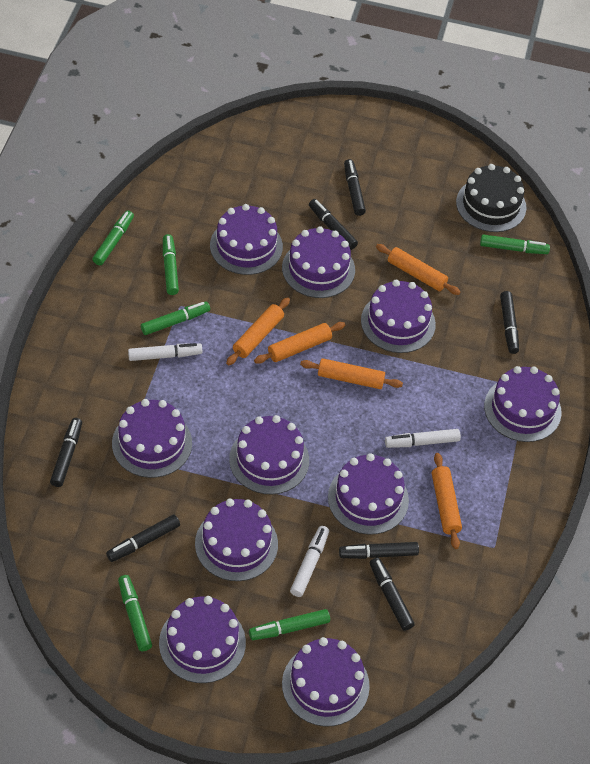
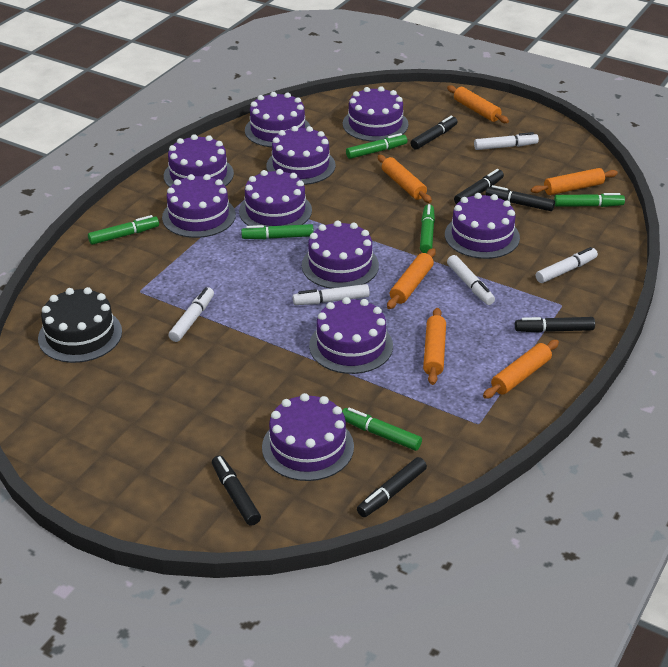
black marker: [50,418,82,487] [106,515,180,562] [309,199,358,250] [339,542,419,559] [344,159,366,216] [370,557,415,631] [500,291,519,354] = 7 -> [212,455,261,526] [357,457,427,517] [410,116,457,150] [454,169,504,204] [486,185,555,211] [515,317,595,333] = 6
orange rolling pin: [226,298,290,365] [254,322,345,364] [300,358,403,389] [376,244,460,295] [432,453,462,549] = 5 -> [378,155,432,203] [387,248,436,309] [423,308,446,385] [447,85,509,123] [483,340,559,399] [531,168,618,195] = 6
white marker: [128,343,202,361] [290,526,329,597] [385,429,461,448] = 3 -> [168,287,214,342] [293,284,370,305] [447,255,495,305] [474,132,539,150] [536,247,598,283] = 5

